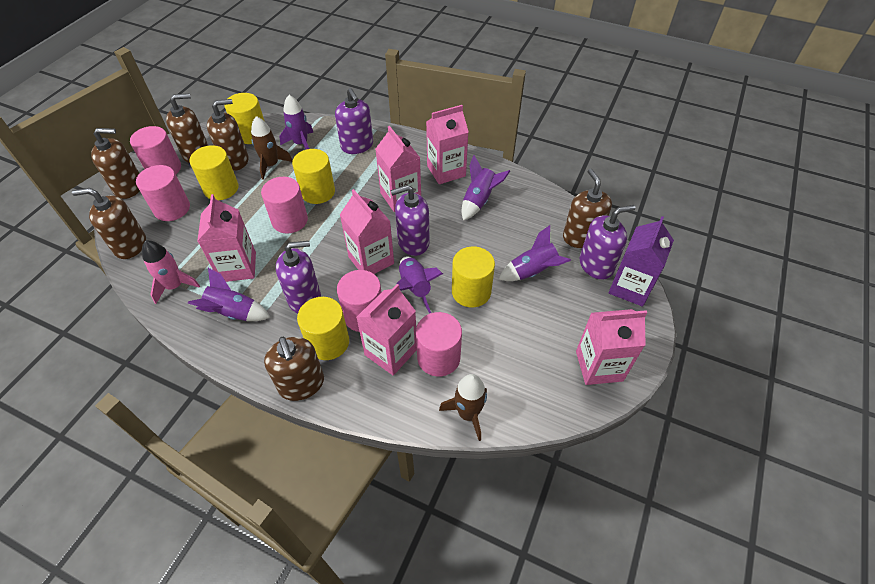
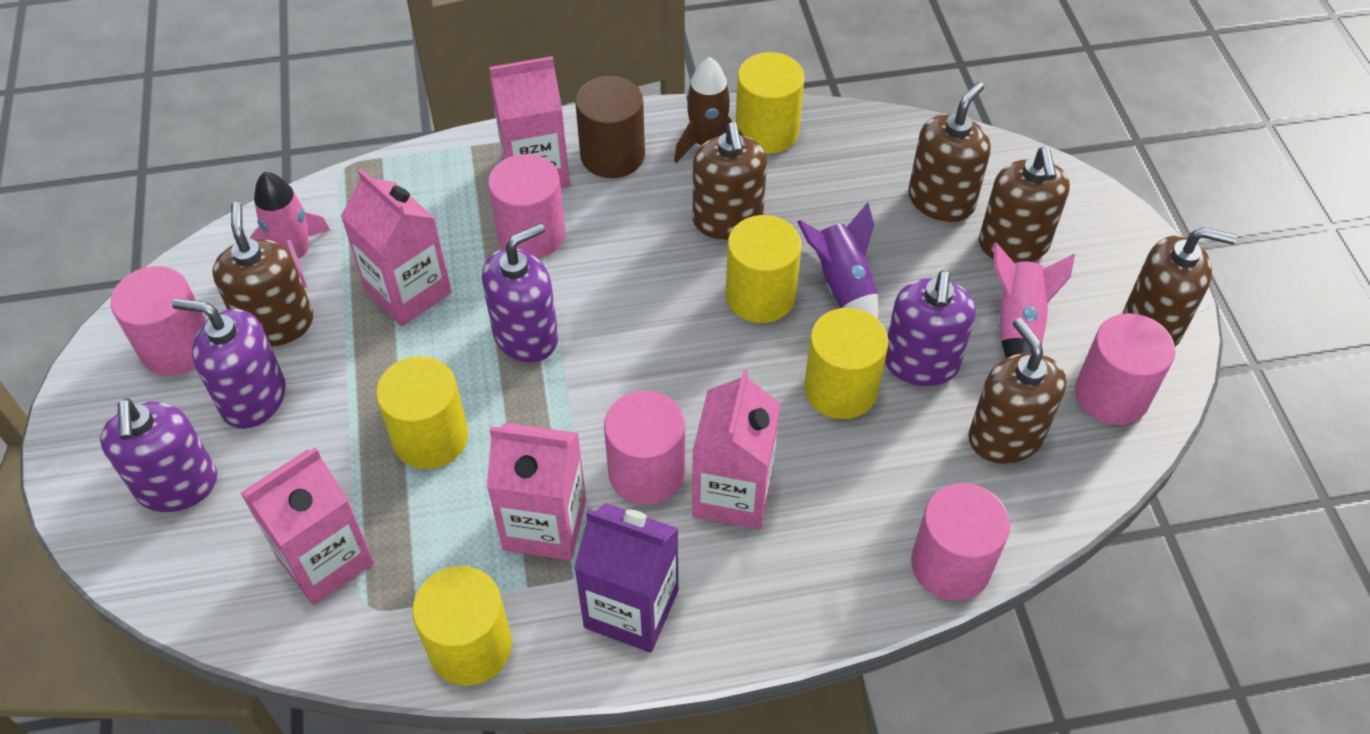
brown cylinder: none = 0 -> [575,76,645,178] = 1
brown rocket: [251,116,293,180] [439,374,487,441] = 2 -> [674,57,743,163] = 1
pink carton: [197,194,256,282] [340,189,394,274] [356,284,417,375] [376,126,421,212] [426,105,469,184] [576,309,647,385] = 6 -> [241,448,374,605] [341,169,452,326] [487,423,586,560] [490,56,570,188] [692,369,780,530] = 5
pink rocket: [142,240,200,304] = 1 -> [250,172,330,288] [993,242,1075,358] = 2
purple rocket: [188,268,270,321] [279,95,314,149] [397,257,443,313] [461,155,510,220] [499,225,571,281] = 5 -> [797,202,878,319] = 1

